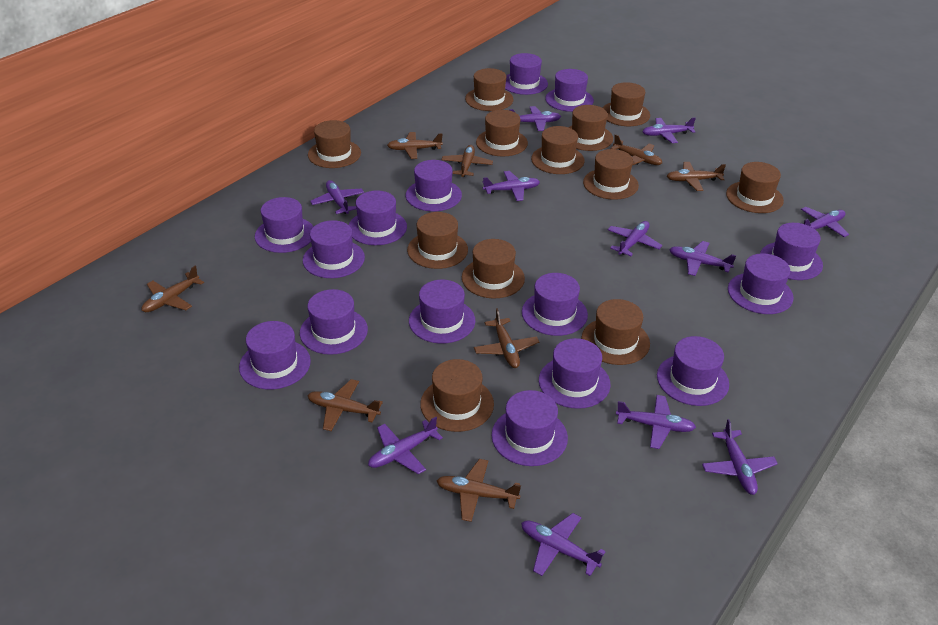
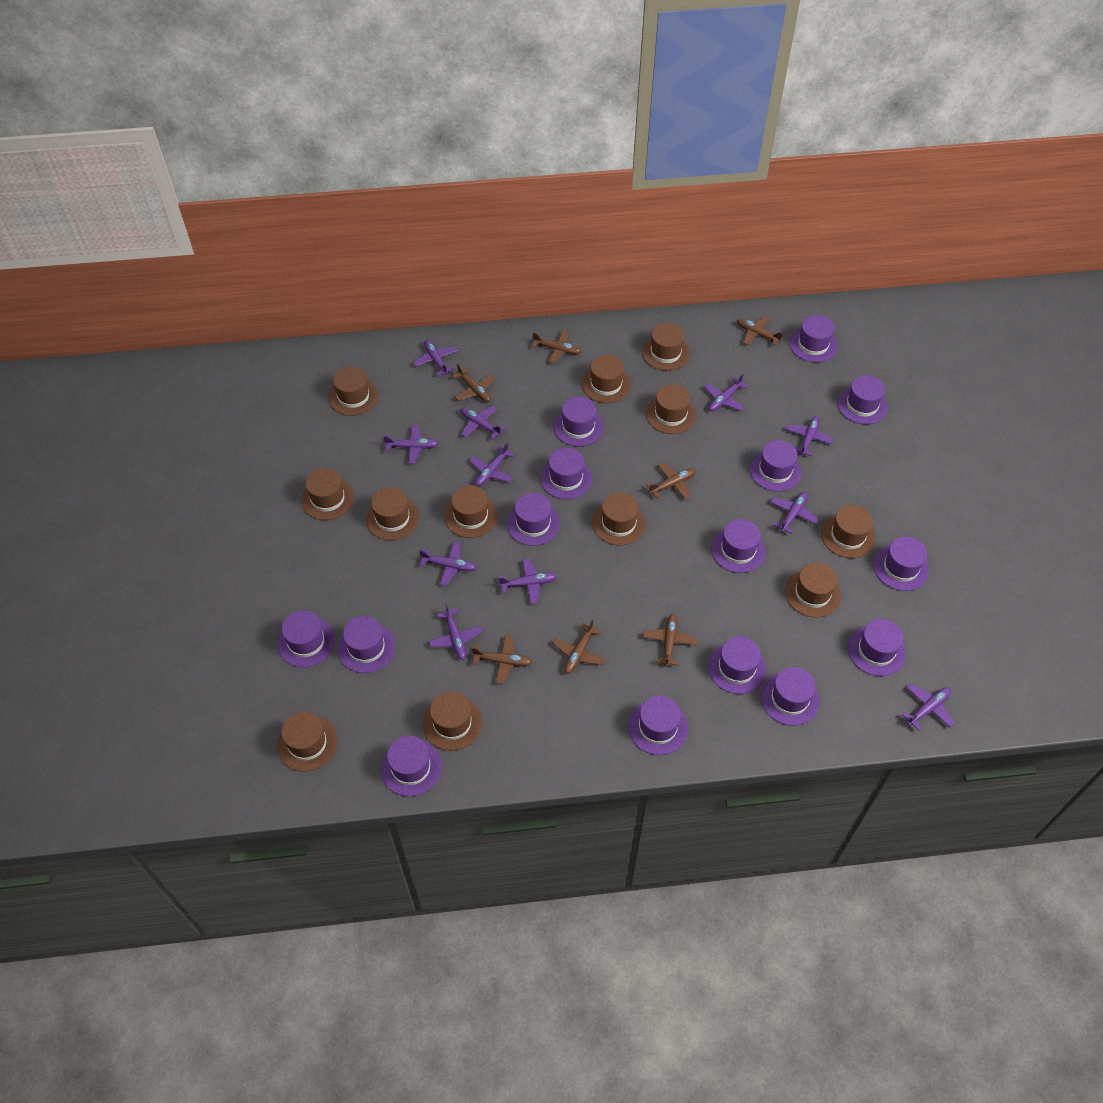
brown plane: [142,266,204,312] [307,379,383,431] [387,132,443,159] [437,459,521,522] [441,145,493,177] [474,308,539,368] [610,134,662,165] [667,162,726,191] = 8 -> [452,364,495,402] [471,635,532,684] [532,330,581,364] [553,619,605,674] [643,614,698,667] [646,463,696,500] [737,316,784,346] = 7

